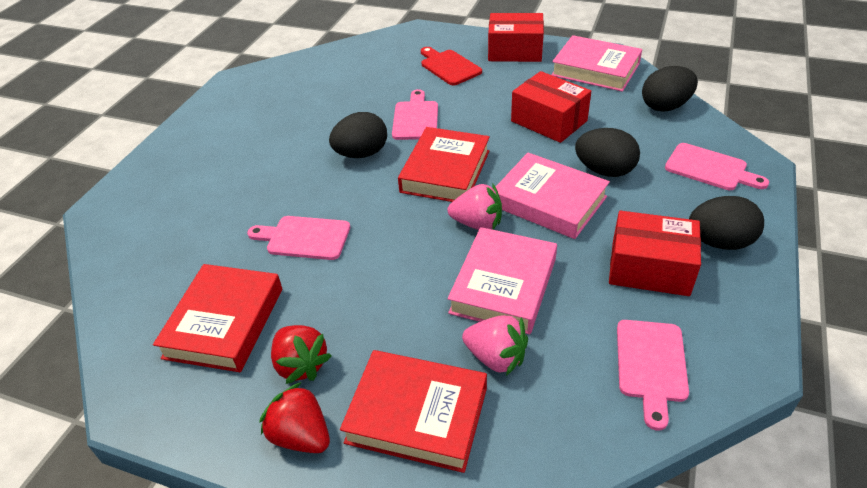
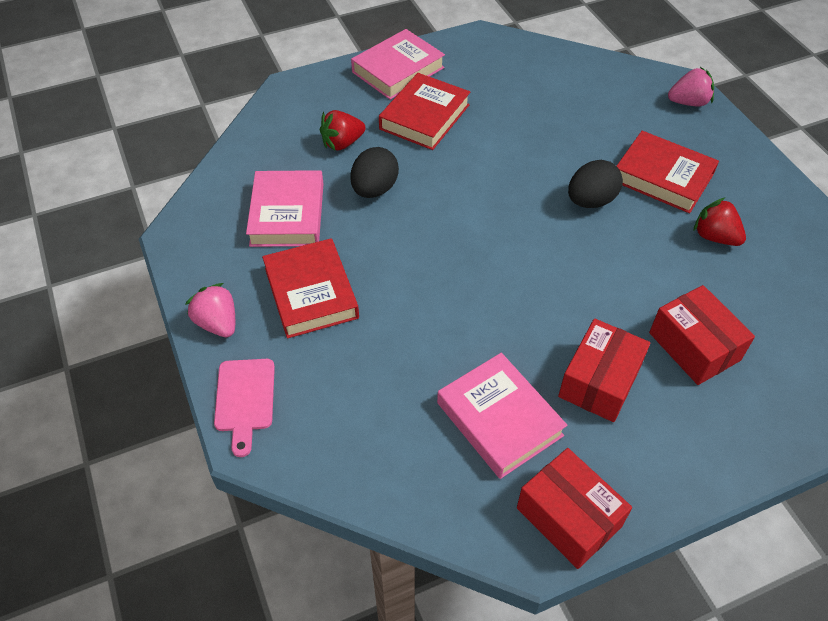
black egg: [329,112,387,158] [575,128,640,177] [642,66,698,112] [689,196,764,250] = 4 -> [350,147,399,198] [568,160,623,208] = 2
pink cutting board: [247,216,350,260] [392,89,438,140] [617,320,689,431] [665,143,769,190] = 4 -> [214,359,275,457] = 1
red cutting board: [421,47,482,85] = 1 -> none = 0

